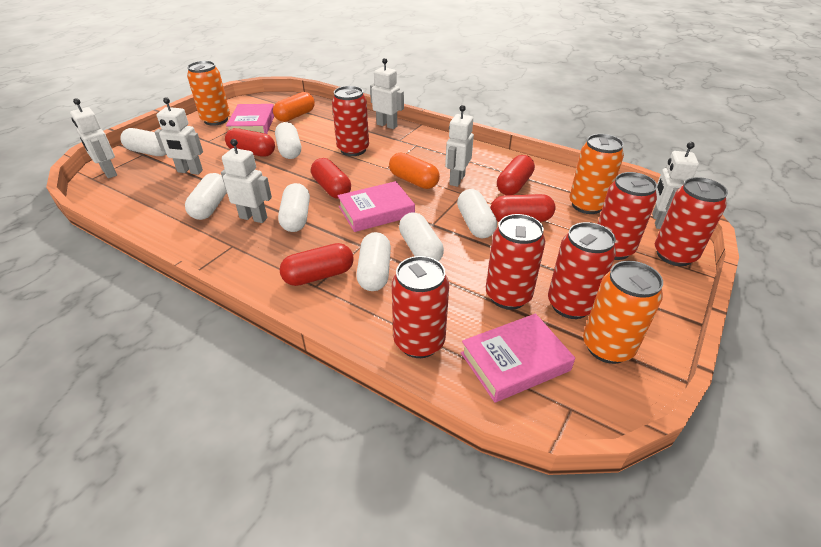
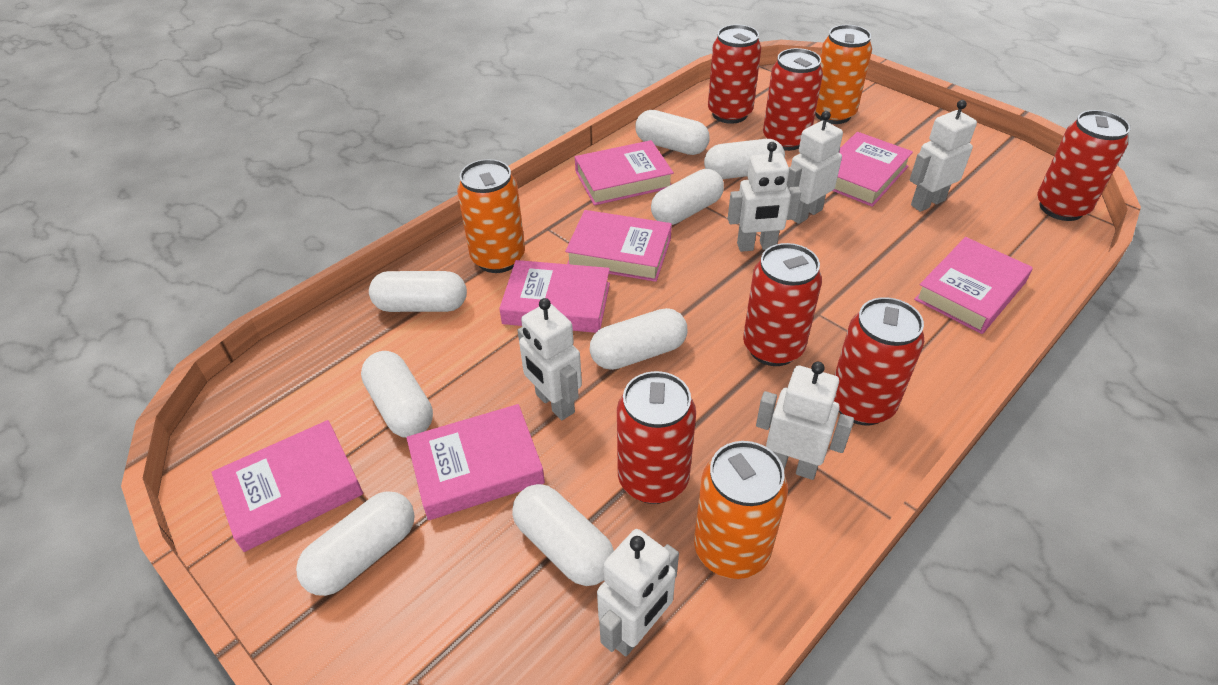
orange capsule: [273,92,315,122] [389,152,440,189] = 2 -> none = 0
pink book: [226,104,274,134] [337,181,415,232] [461,313,575,403] = 3 -> [212,420,363,552] [407,404,545,520] [499,260,610,333] [565,210,672,282] [575,140,674,205] [833,132,913,207] [914,237,1033,334] = 7
red capsule: [225,128,275,157] [279,243,354,286] [311,158,351,199] [490,194,556,222] [497,155,535,195] = 5 -> none = 0
white capsule: [120,128,166,156] [185,173,227,220] [275,122,301,159] [278,183,310,232] [356,232,391,291] [399,212,444,261] [457,189,497,238] = 7 -> [296,491,415,596] [361,351,433,438] [369,271,467,312] [512,484,614,586] [590,308,687,370] [635,110,710,155] [651,169,724,225] [704,139,785,179] = 8

